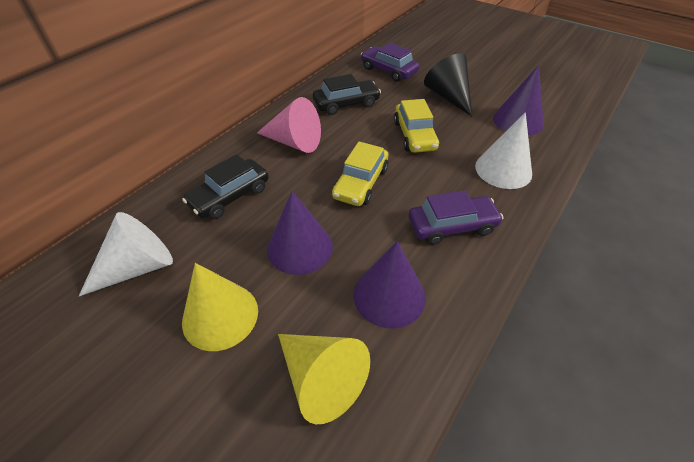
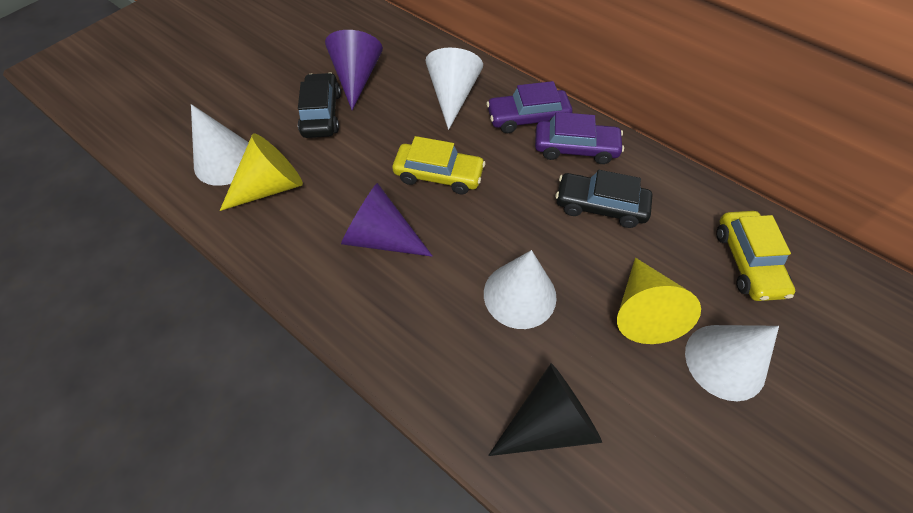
pink cone: [257,97,321,153] = 1 -> none = 0
purple cone: [267,191,333,275] [353,241,426,329] [493,65,544,136] = 3 -> [325,30,383,110] [341,183,433,257] = 2
white cone: [79,212,173,296] [475,112,532,189] = 2 -> [191,104,249,186] [425,48,483,130] [484,250,557,329] [685,325,779,401] = 4

